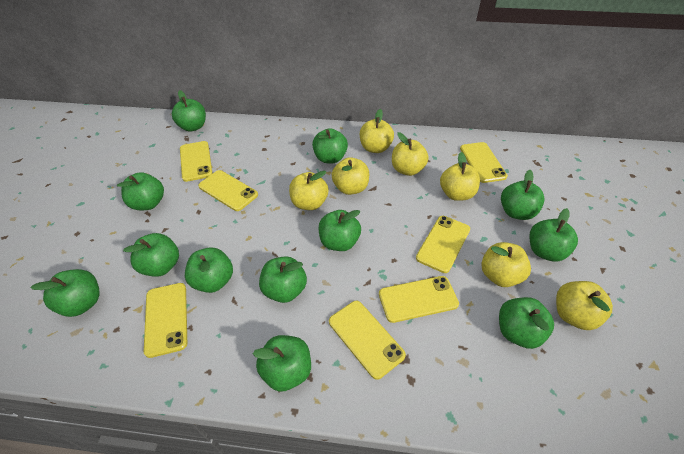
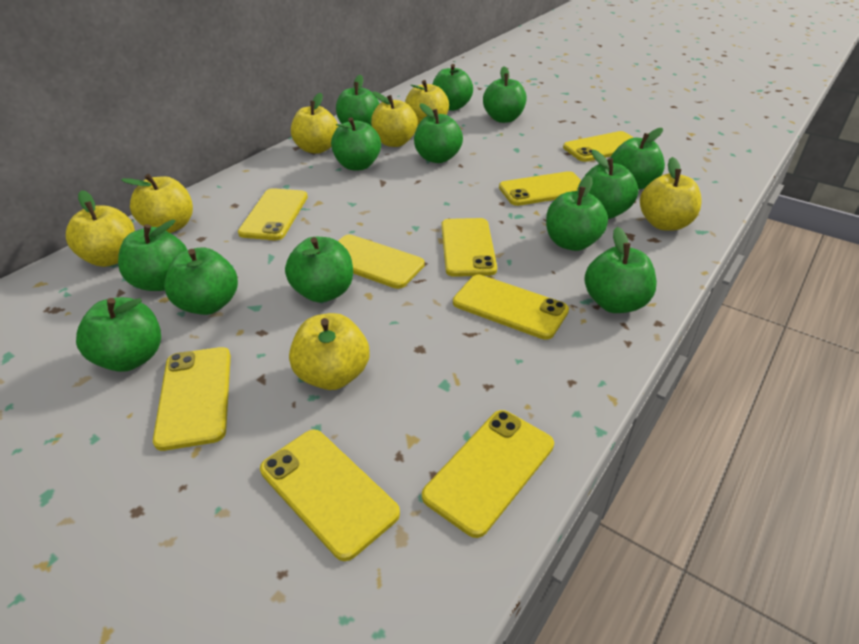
green apple: [30,269,100,317] [117,172,164,210] [123,233,179,277] [172,90,206,132] [185,248,233,293] [253,335,311,392] [259,256,307,303] [312,128,348,164] [319,210,361,251] [499,297,554,349] [501,170,545,220] [529,208,578,262] = 12 -> [76,297,161,372] [118,220,187,291] [164,247,238,315] [285,237,353,302] [331,117,381,170] [336,75,380,126] [414,103,463,163] [432,64,473,111] [483,66,527,123] [546,175,608,251] [584,150,638,219] [584,227,657,313] [611,128,665,190] = 13
yellow phone: [144,283,187,358] [180,141,213,182] [198,170,258,211] [329,301,406,380] [379,276,459,323] [416,216,470,273] [460,142,508,183] = 7 -> [153,347,231,451] [238,188,308,240] [260,430,400,561] [338,234,425,289] [422,410,554,538] [441,218,497,277] [453,275,569,340] [499,171,581,206] [563,131,634,162] = 9

